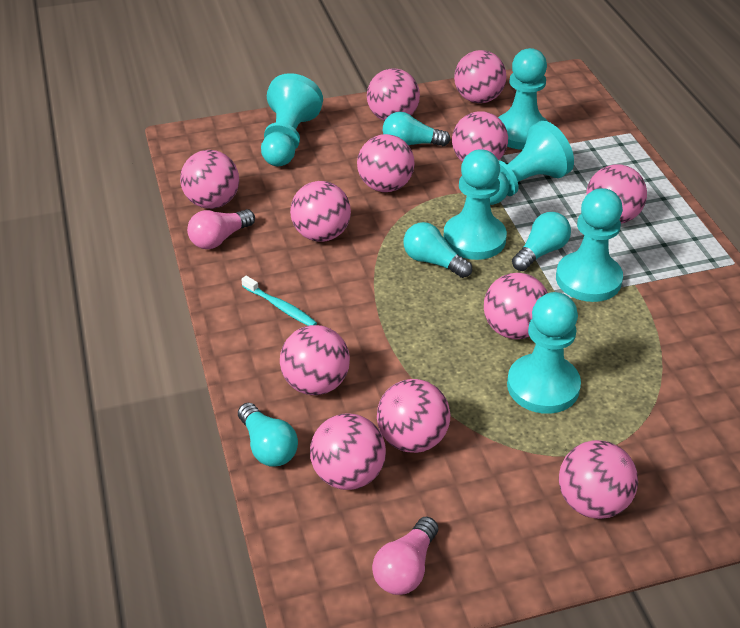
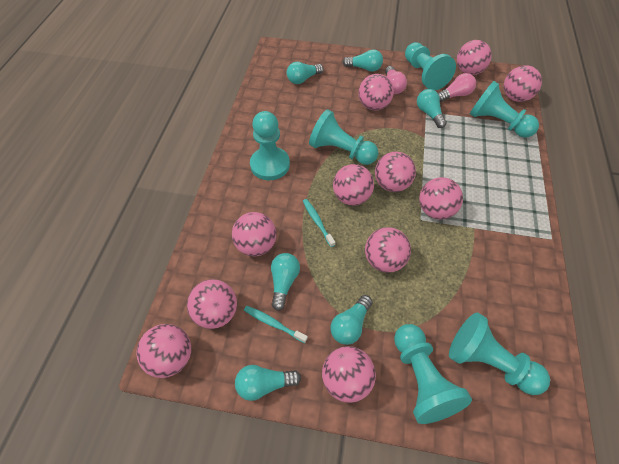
pink ball: [180,150,239,209] [280,325,350,395] [290,181,351,242] [310,413,386,490] [357,134,415,192] [367,68,420,121] [377,379,450,453] [452,111,508,162] [454,50,506,103] [484,273,548,339] [559,440,638,519] [586,164,647,224] = 12 -> [136,324,191,378] [187,279,237,329] [232,212,276,256] [322,346,376,403] [333,164,374,205] [359,74,394,110] [365,227,411,273] [375,152,416,192] [419,177,463,219] [457,40,492,75] [504,65,542,102] = 11
turquoise light bulb: [238,403,298,467] [383,112,451,146] [403,222,472,278] [512,212,571,271] = 4 -> [235,365,301,401] [271,253,300,311] [287,62,324,84] [330,295,373,345] [343,49,383,72] [417,89,447,128] = 6
turquoise toothbrush: [241,276,317,326] = 1 -> [244,306,308,343] [303,199,335,247] = 2

